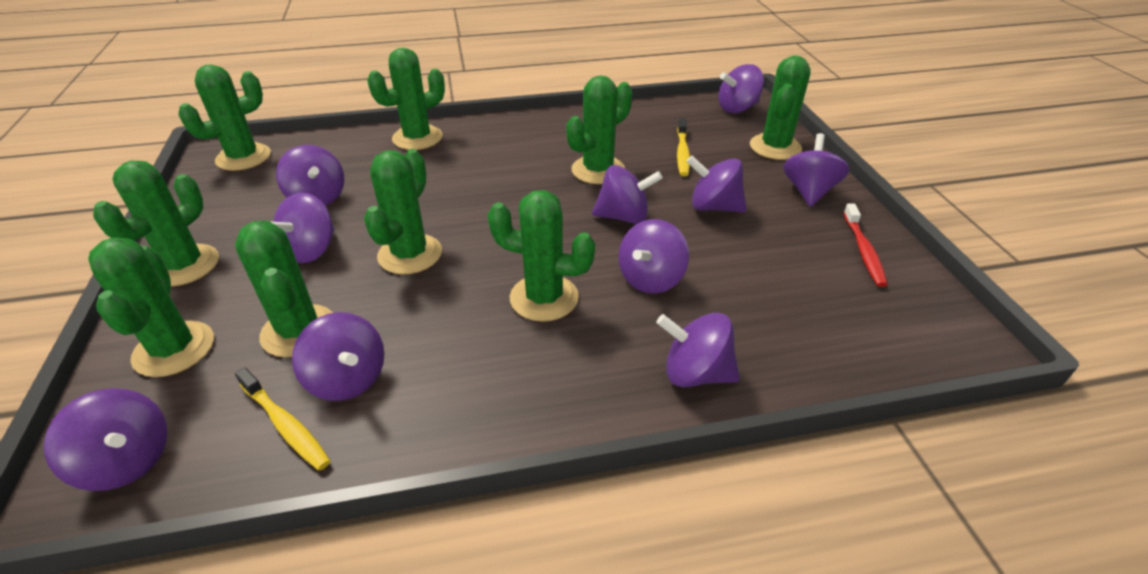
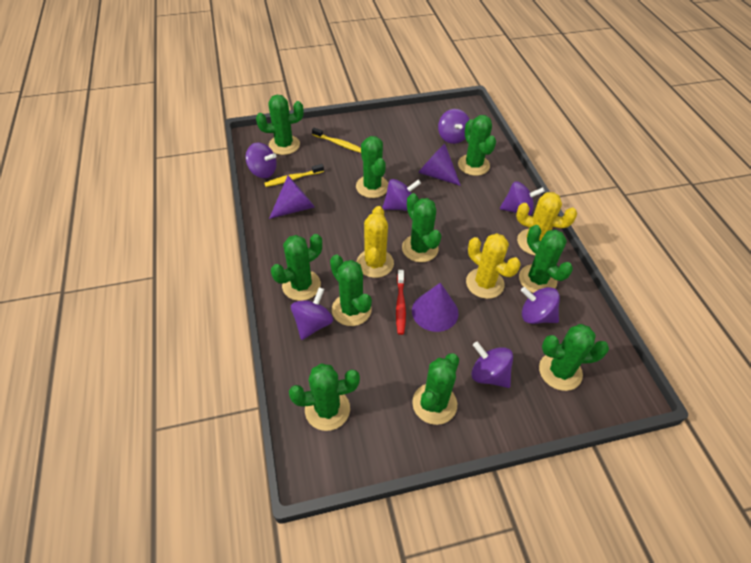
green cactus: [88,238,214,377] [93,161,219,286] [178,64,271,171] [235,221,333,357] [364,149,442,274] [367,48,445,150] [488,190,595,322] [566,76,633,184] [750,56,811,160] = 9 -> [256,95,304,155] [271,234,322,301] [289,363,360,431] [330,255,372,326] [356,136,388,198] [402,193,441,262] [412,353,459,425] [458,115,496,176] [519,225,573,293] [539,324,609,391] = 10
purple cone: none = 0 -> [269,176,315,219] [412,283,459,332] [418,143,461,186] = 3
purple spinning top: [44,388,168,491] [271,192,335,263] [276,145,344,206] [292,312,384,401] [592,165,663,224] [619,219,689,294] [656,313,740,387] [686,155,746,213] [718,64,764,113] [783,133,849,207] = 10 -> [246,142,277,178] [291,287,333,340] [382,179,421,211] [438,109,470,144] [471,341,513,388] [500,181,545,216] [521,287,560,324] = 7
yellow cactus: none = 0 -> [357,206,394,278] [466,233,520,299] [516,192,577,255] = 3

